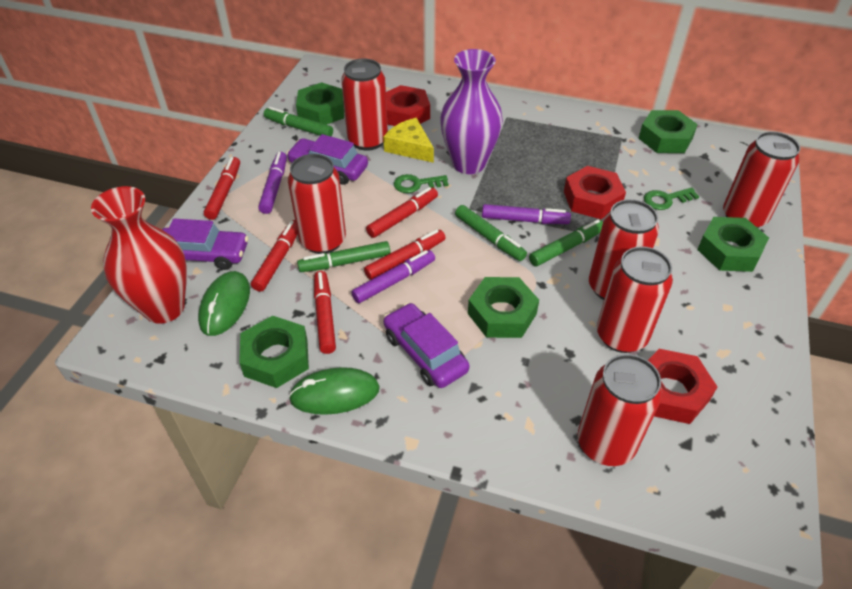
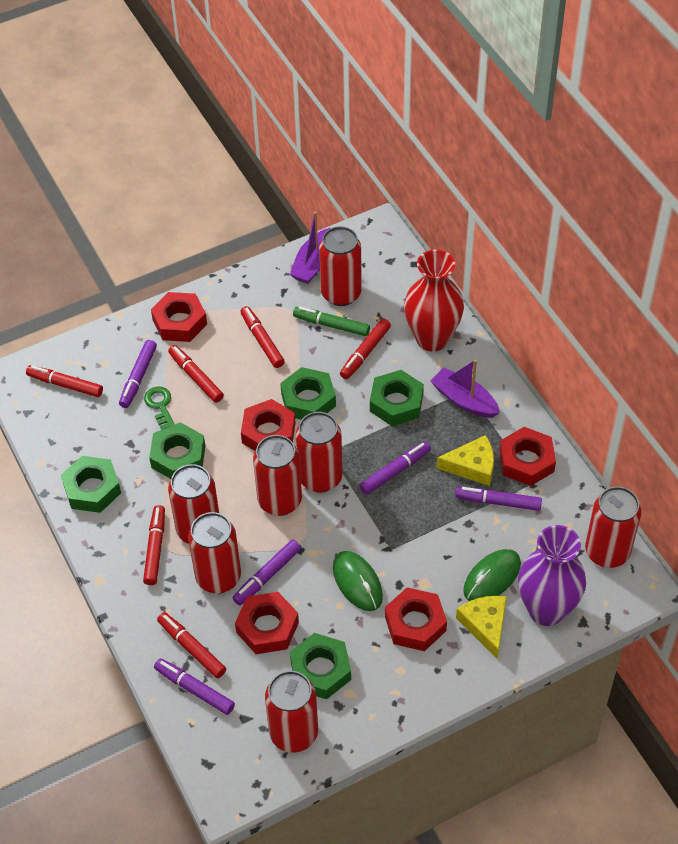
green key: [394,174,448,193] [644,187,699,210] = 2 -> [144,387,175,430] = 1
green marker: [264,107,333,136] [297,241,390,272] [455,205,527,261] [529,220,603,266] = 4 -> [293,307,370,336] = 1
purple boat: none = 0 -> [290,212,330,284] [431,360,500,418] = 2
purple car: [162,219,248,270] [286,134,368,185] [383,303,470,388] = 3 -> none = 0
purple marker: [258,152,287,214] [351,250,435,303] [482,204,571,224] = 3 -> [119,340,157,408] [154,658,235,715] [233,540,301,605] [359,441,431,495] [455,487,542,511] = 5
red can: [288,154,346,254] [341,59,388,151] [578,354,662,466] [589,199,659,300] [597,246,673,353] [723,131,800,228] = 6 -> [168,464,219,544] [188,512,241,593] [253,435,302,516] [265,671,318,753] [296,412,343,493] [319,226,362,306] [585,486,641,568] = 7
red marker: [204,157,240,220] [251,220,298,292] [314,271,336,354] [364,229,445,280] [366,187,438,238] = 5 -> [26,365,103,397] [143,505,165,585] [157,612,226,678] [168,345,224,403] [240,306,285,368] [340,319,391,379] = 6
red nut: [386,85,430,126] [564,166,626,219] [648,349,717,424] = 3 -> [151,292,207,342] [235,592,299,654] [241,399,296,451] [385,587,447,651] [499,427,556,486] = 5
yellow cheese: [383,118,434,163] = 1 -> [437,435,494,486] [456,596,507,659] = 2

